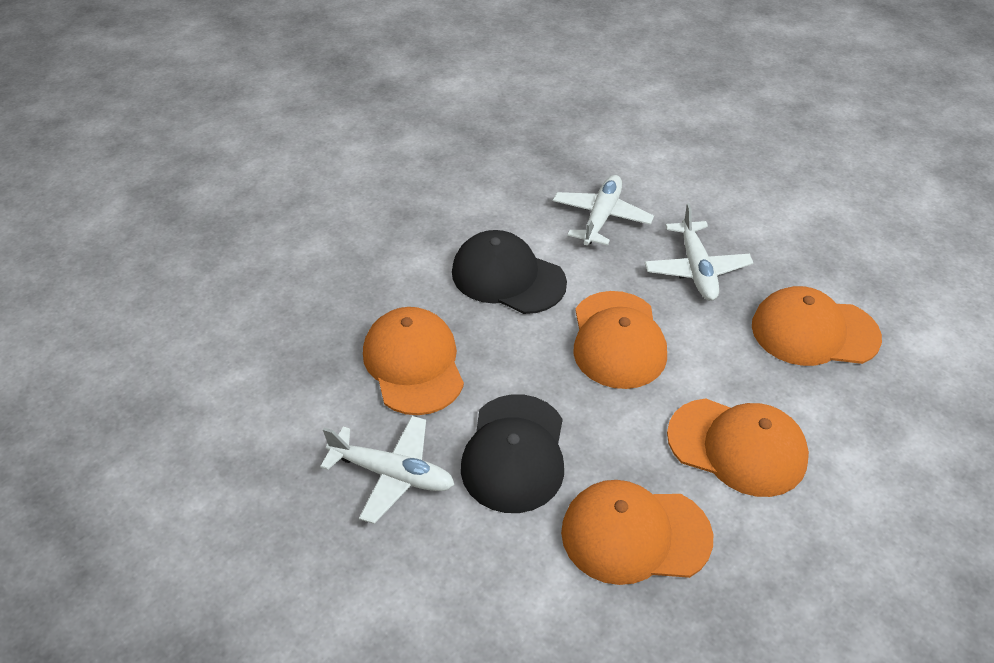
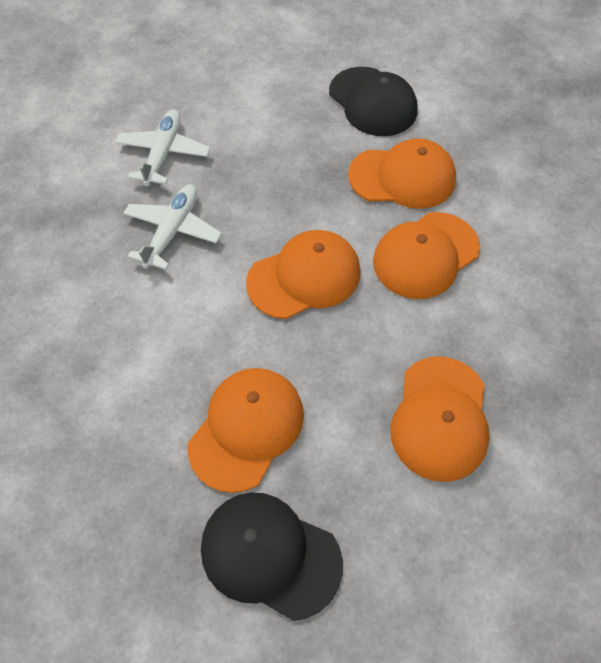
white plane: [320,416,455,524] [553,175,654,246] [645,203,753,301] = 3 -> [115,109,210,186] [123,184,222,270] = 2

